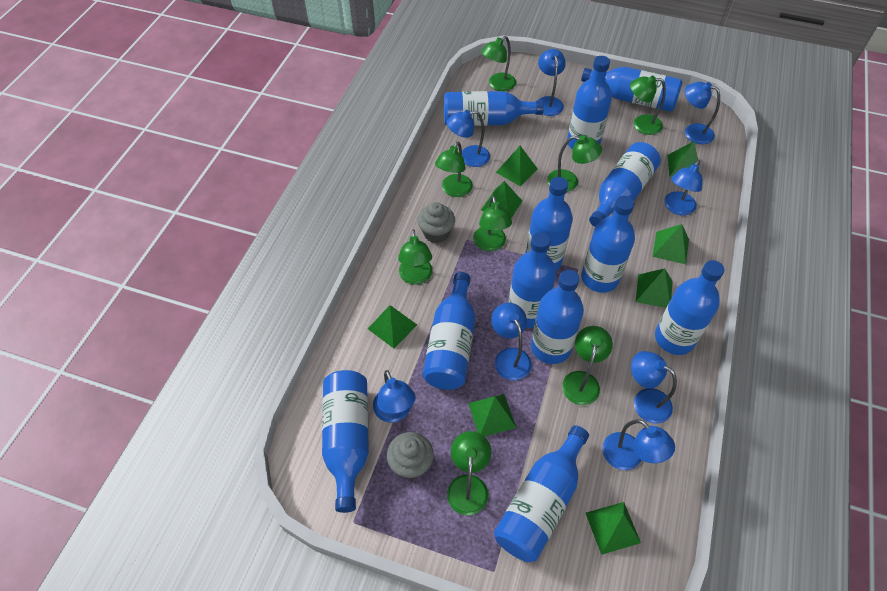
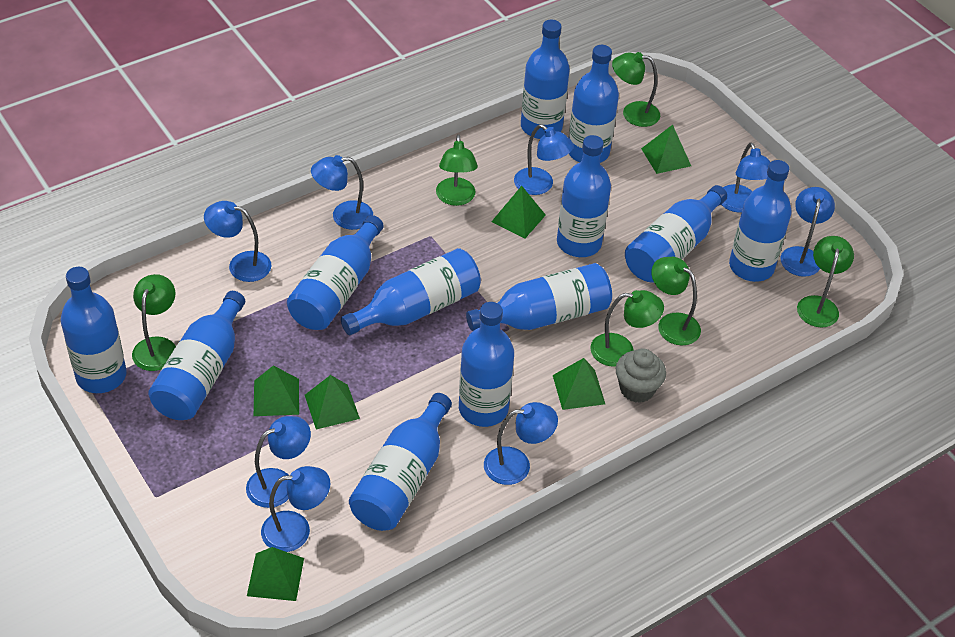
green lamp: [398,229,433,285] [435,141,473,197] [447,431,491,516] [473,196,512,251] [481,36,516,91] [547,135,602,192] [562,326,613,405] [630,75,666,135] = 8 -> [132,274,176,371] [436,135,478,206] [590,290,664,367] [612,52,660,127] [651,257,701,345] [797,236,854,328] = 6
green pyramid: [368,305,417,348] [468,394,517,436] [481,181,522,218] [496,146,538,187] [586,502,641,555] [636,268,673,308] [652,224,689,264] [667,141,700,177] = 8 -> [247,547,304,601] [254,365,299,416] [305,375,360,429] [491,186,546,238] [553,358,605,410] [641,125,691,174] = 6
grey cupcake: [387,432,434,479] [418,202,455,243] = 2 -> [616,348,666,403] = 1

